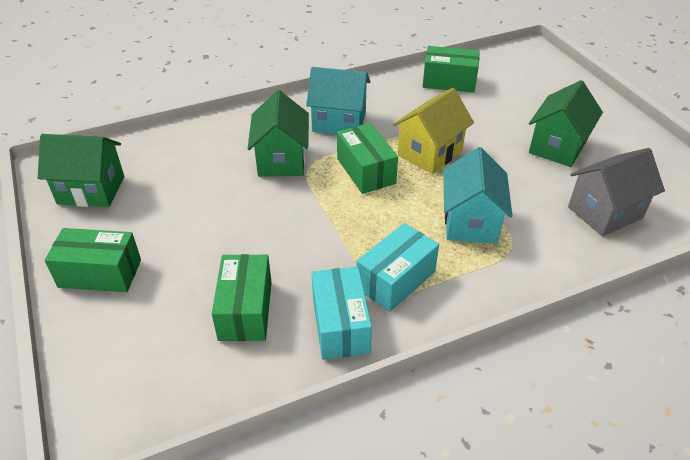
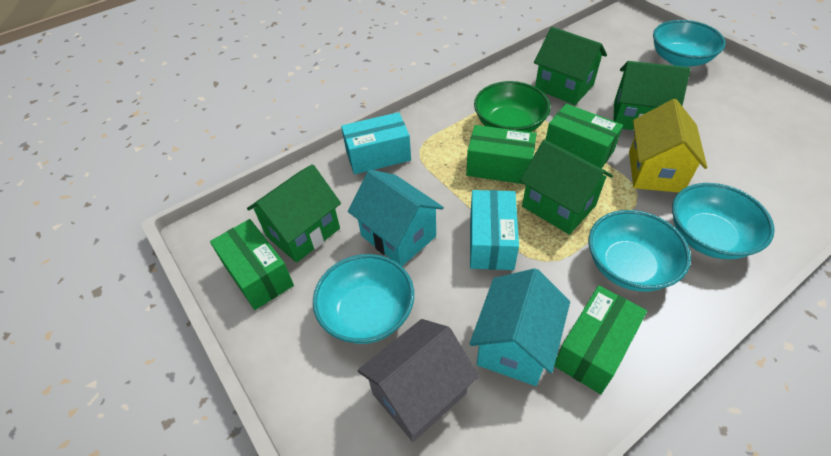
green bowl: none = 0 -> [474,81,551,132] = 1
green house: [38,134,124,207] [248,90,309,177] [529,80,603,167] = 3 -> [247,164,341,263] [520,140,613,235] [534,27,607,105] [613,61,690,131] = 4
turquoise bowl: none = 0 -> [313,254,414,344] [588,210,691,292] [653,20,726,67] [672,183,775,259] = 4

